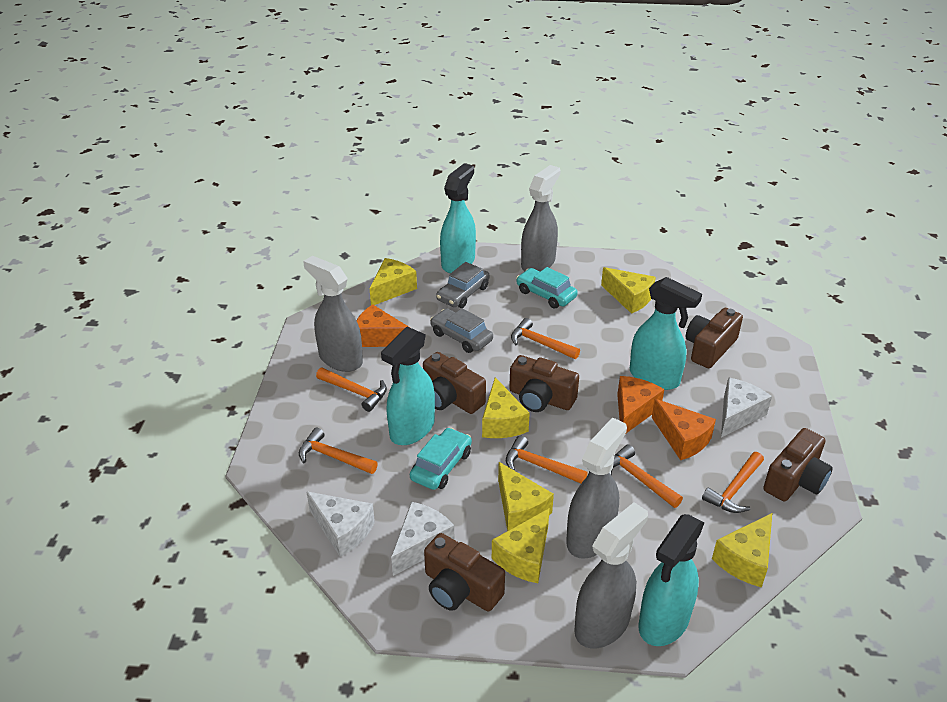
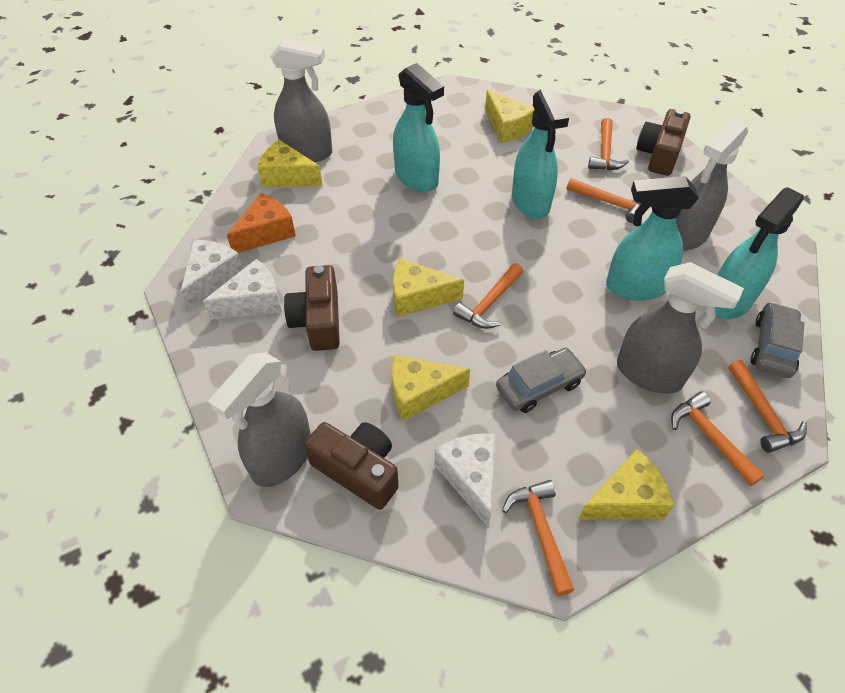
brown camera: [423,352,486,414] [424,533,505,612] [509,355,579,412] [686,308,743,368] [763,428,833,501] = 5 -> [284,265,340,351] [304,422,399,510] [636,109,690,176] = 3
orange cheese: [356,304,410,347] [617,376,664,433] [652,399,716,460] = 3 -> [227,193,296,253] = 1
turquoise car: [410,428,472,490] [516,267,578,309] = 2 -> none = 0
yellow cheese: [370,258,417,305] [482,377,530,438] [492,508,550,583] [498,462,554,531] [601,267,656,314] [712,513,772,587] = 6 -> [258,140,323,187] [392,355,470,421] [393,259,464,317] [485,90,535,143] [578,449,675,520] = 5

